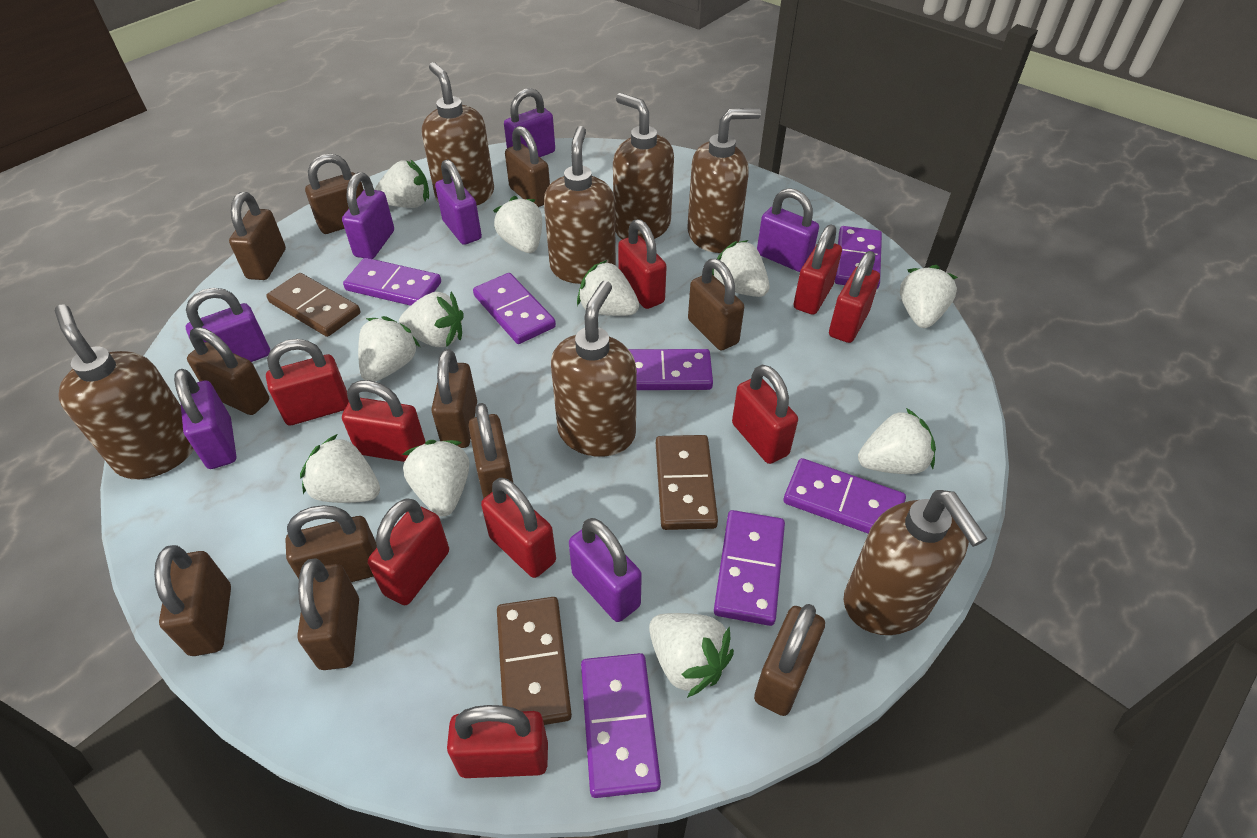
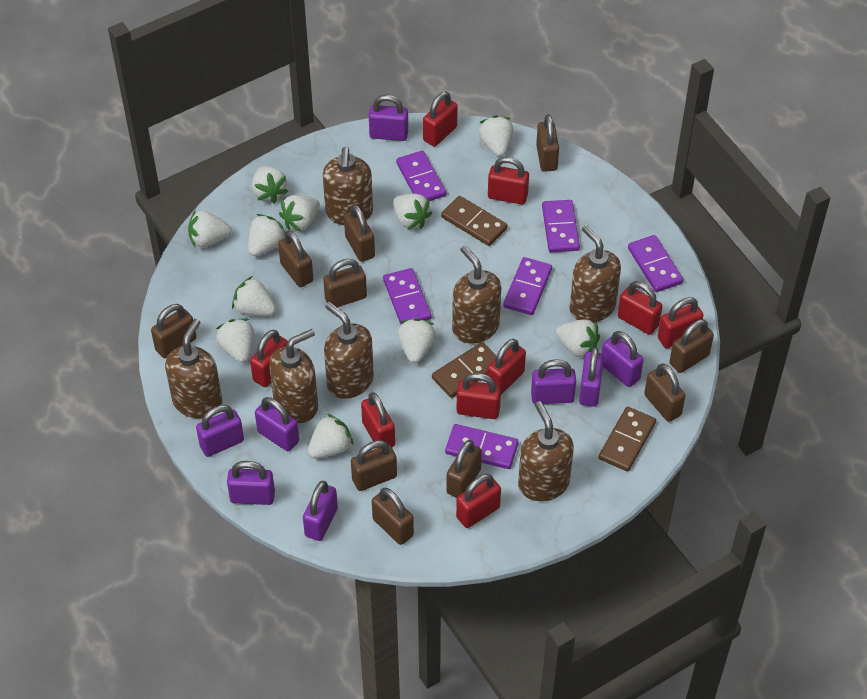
brown padlock: [154,545,231,656] [187,327,269,415] [229,192,286,280] [285,505,377,582] [297,558,359,670] [305,154,364,234] [431,349,477,448] [468,403,513,499] [505,126,550,207] [688,259,744,351] [754,604,825,716] = 11 -> [151,304,196,358] [278,230,313,287] [323,259,367,307] [344,204,375,262] [351,440,397,491] [372,488,414,545] [446,440,482,498] [536,114,559,172] [644,364,686,422] [669,319,714,373] = 10
purple domino: [343,258,441,306] [473,273,556,344] [581,653,661,798] [628,349,713,390] [714,510,785,626] [784,458,906,534] [835,226,882,289] = 7 -> [383,268,432,325] [396,151,446,201] [445,424,519,469] [503,257,552,315] [542,200,580,252] [628,235,683,292] = 6
purple padlock: [174,369,237,469] [186,288,270,362] [342,172,394,259] [435,159,482,245] [504,88,555,157] [569,518,642,622] [757,188,819,272] = 7 -> [196,405,244,457] [227,461,275,505] [255,397,299,451] [303,481,338,541] [369,95,408,141] [531,359,576,404] [579,347,604,407] [602,331,644,387] = 8

